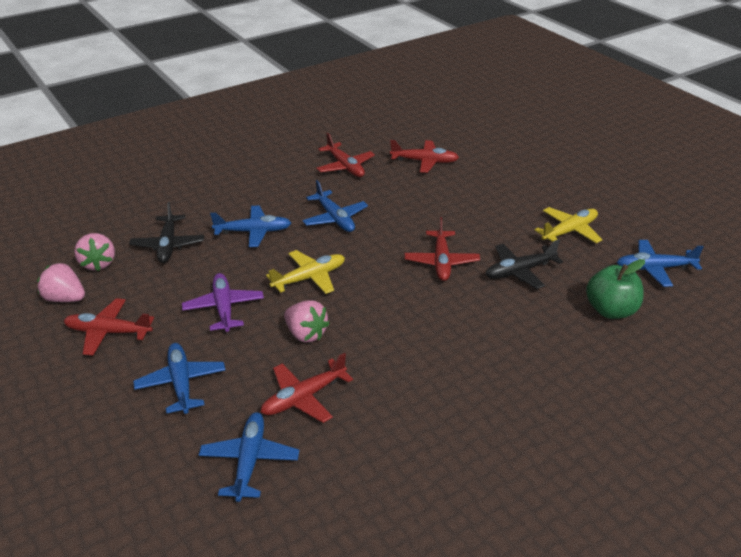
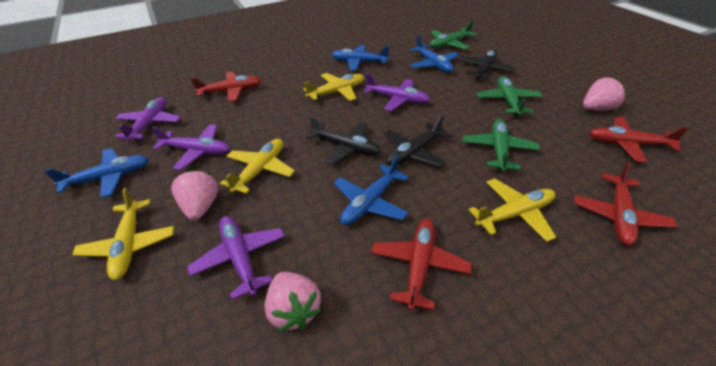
black plane: [129,202,204,263] [485,239,563,289] = 2 -> [306,116,381,165] [384,115,451,167] [458,49,516,80] = 3
blue plane: [133,343,226,414] [199,412,299,502] [210,206,291,247] [302,180,368,232] [617,240,704,287] = 5 -> [44,148,149,198] [331,45,390,70] [334,156,409,225] [410,35,459,73] = 4
green apple: [586,259,645,319] = 1 -> none = 0
green plane: none = 0 -> [430,20,477,49] [463,119,540,172] [477,76,542,116] = 3
purple plane: [182,273,264,332] = 1 -> [115,97,181,142] [152,124,230,170] [187,216,285,300] [363,73,430,111] = 4
red plane: [64,298,154,356] [261,353,353,423] [316,133,375,177] [390,140,459,173] [405,217,480,281] = 5 -> [190,72,261,102] [371,219,472,311] [574,162,677,245] [589,117,689,163] = 4
yellow plane: [266,250,345,294] [534,207,603,243] = 2 -> [72,188,174,280] [220,139,295,194] [303,73,364,101] [468,178,556,242] = 4

